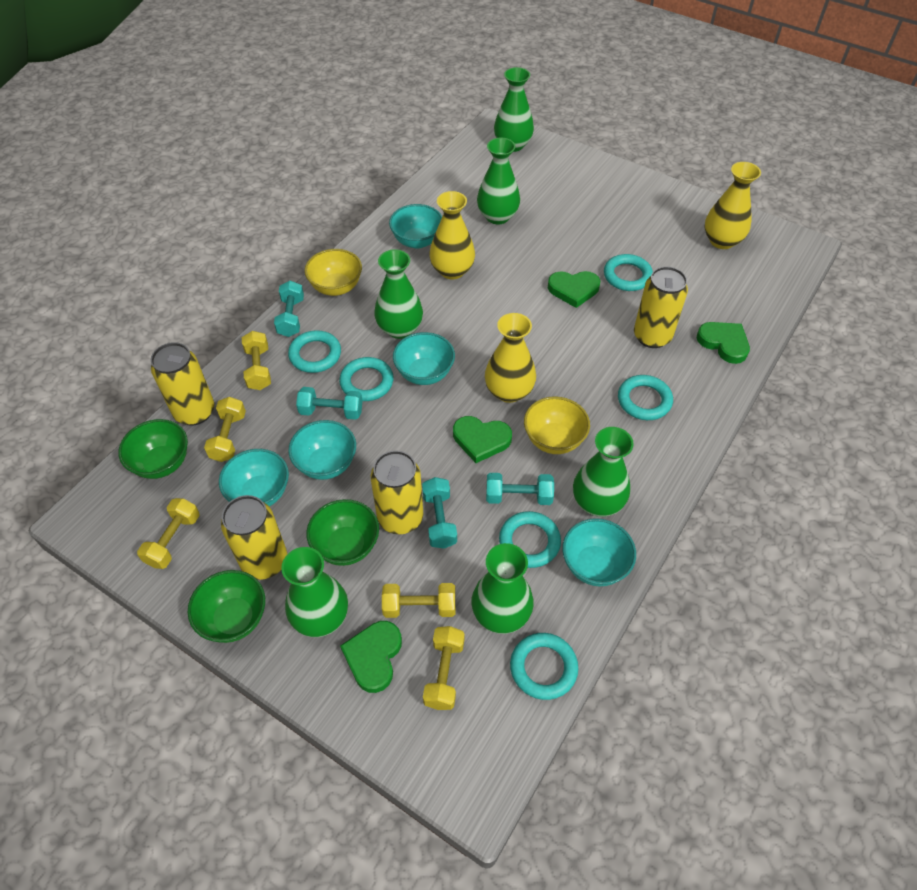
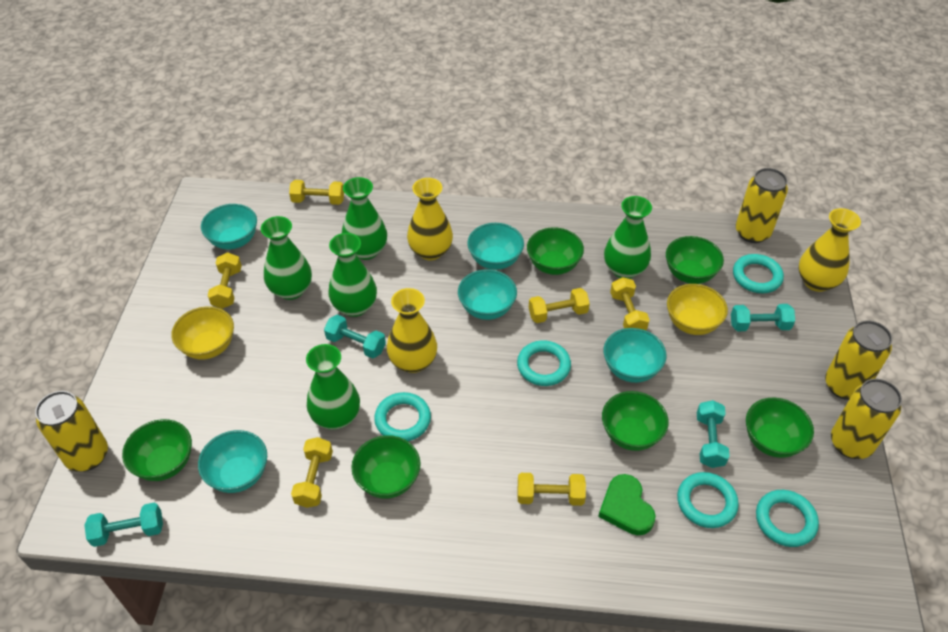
green bowl: [118,419,188,479] [188,570,265,643] [306,499,379,566] = 3 -> [122,419,192,481] [351,435,421,499] [527,227,584,275] [602,391,669,451] [666,236,724,284] [746,398,814,458] = 6
green heart: [340,621,402,693] [453,416,512,463] [548,271,600,308] [697,322,750,364] = 4 -> [598,474,656,535] = 1
green vase: [281,547,348,637] [374,249,423,339] [472,543,534,634] [477,137,520,224] [494,67,534,152] [573,427,634,517] = 6 -> [261,216,312,300] [306,344,360,430] [329,233,377,317] [342,177,387,260] [604,196,652,279] = 5
turquoise ring: [288,330,341,373] [339,357,394,401] [499,511,561,568] [510,633,578,700] [604,254,653,291] [618,375,673,420] = 6 -> [374,392,431,441] [517,340,571,386] [677,472,739,528] [733,254,784,293] [756,490,819,547] = 5
yellow dumbbell: [137,498,200,569] [204,397,246,462] [242,331,271,390] [382,583,455,618] [423,626,464,710] = 5 -> [208,252,242,309] [289,180,344,205] [291,437,333,508] [517,473,586,506] [529,288,590,323] [610,277,650,330] = 6

